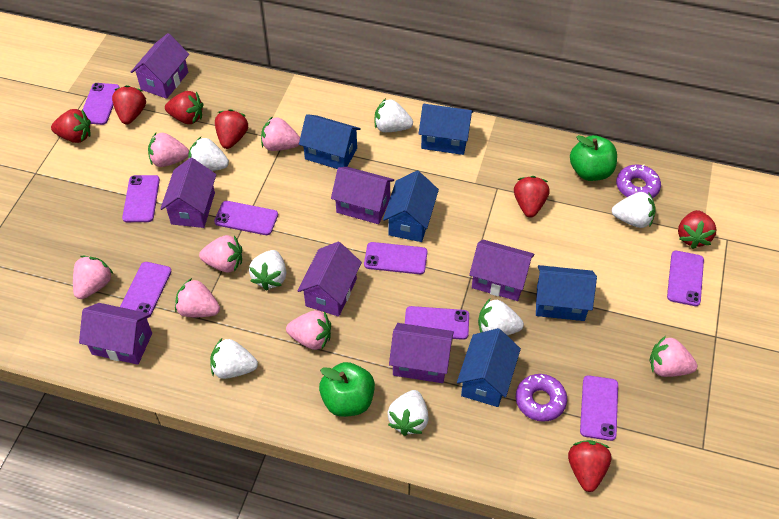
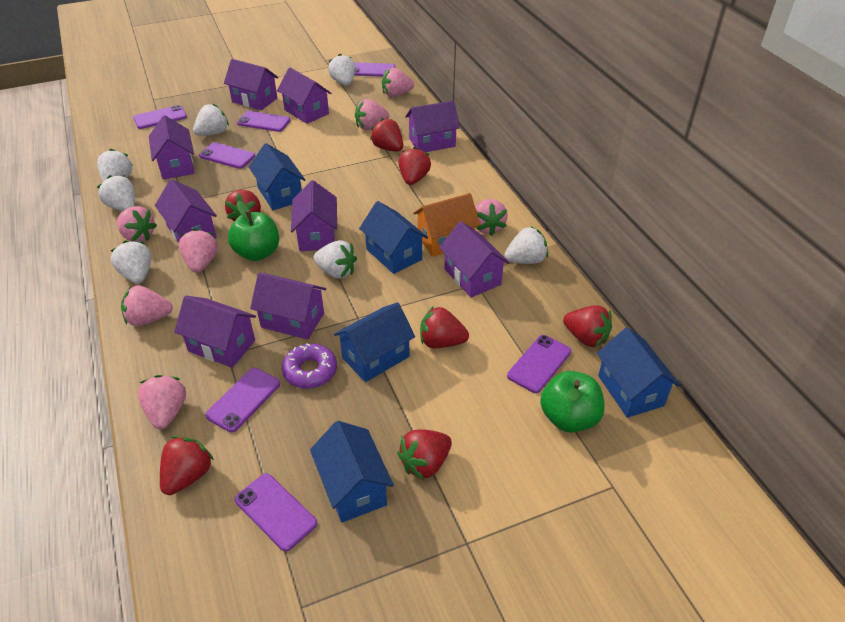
orange house: none = 0 -> [413,193,480,257] = 1
purple donut: [516,374,567,422] [616,164,661,198] = 2 -> [282,343,337,389] = 1
purple house: [79,303,152,365] [131,33,189,99] [160,158,216,228] [298,242,362,317] [331,167,394,224] [389,323,454,383] [469,240,534,301] = 7 -> [149,115,194,179] [155,179,217,243] [174,296,256,368] [224,59,278,110] [250,272,326,340] [277,68,331,124] [291,180,337,251] [405,101,460,152] [439,221,510,298] = 9
purple phone: [83,83,120,125] [120,262,171,318] [122,175,160,222] [214,201,278,235] [364,242,427,274] [405,306,469,340] [580,375,618,441] [667,251,704,306] = 8 -> [133,105,187,129] [199,142,255,169] [205,368,280,432] [235,473,317,552] [237,111,291,132] [354,62,395,77] [507,335,571,393] = 7

